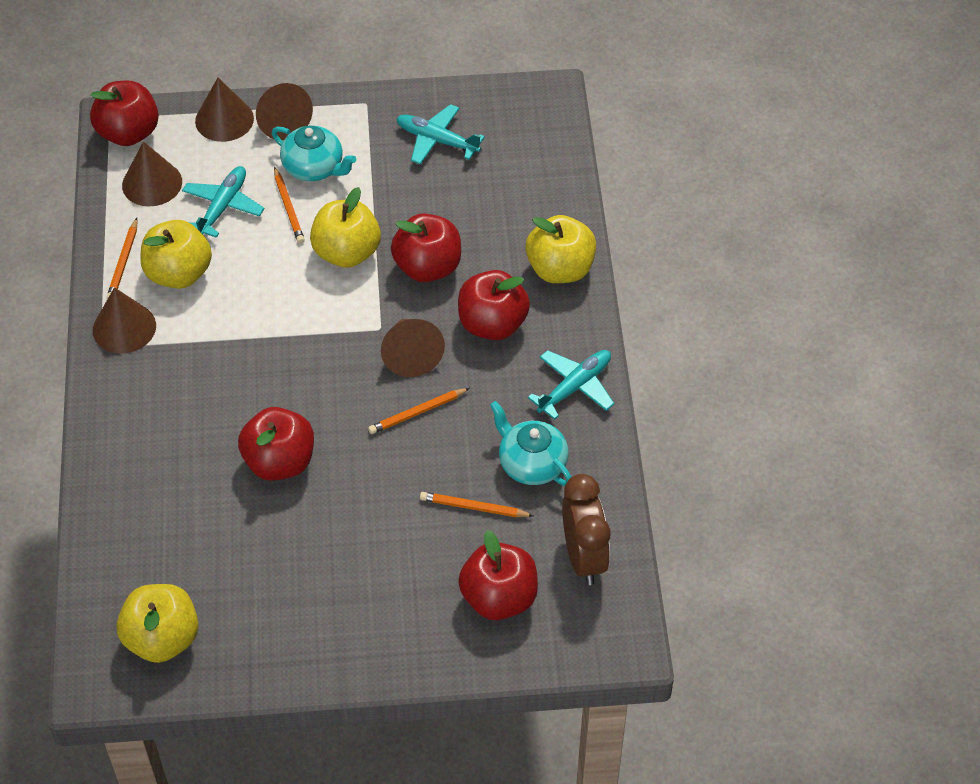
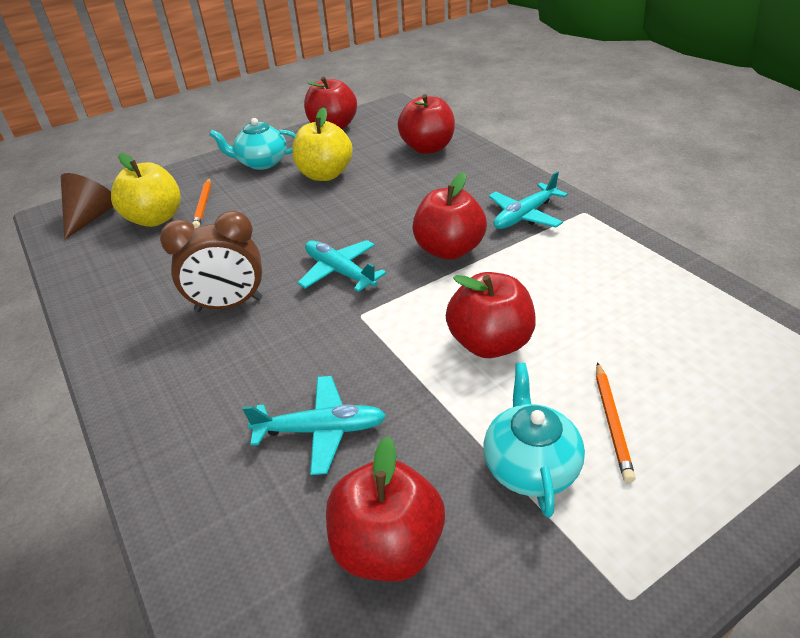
brown cone: [93,287,156,354] [122,141,182,206] [195,78,254,142] [256,83,313,140] [381,319,445,377] = 5 -> [61,173,113,240] = 1
orange pencil: [107,218,138,299] [274,166,305,244] [368,388,470,434] [420,492,534,517] = 4 -> [192,178,211,229] [596,362,635,483] = 2
yellow apple: [116,584,199,663] [140,220,212,289] [310,187,381,268] [525,215,596,283] = 4 -> [111,153,181,227] [292,107,353,181] = 2

